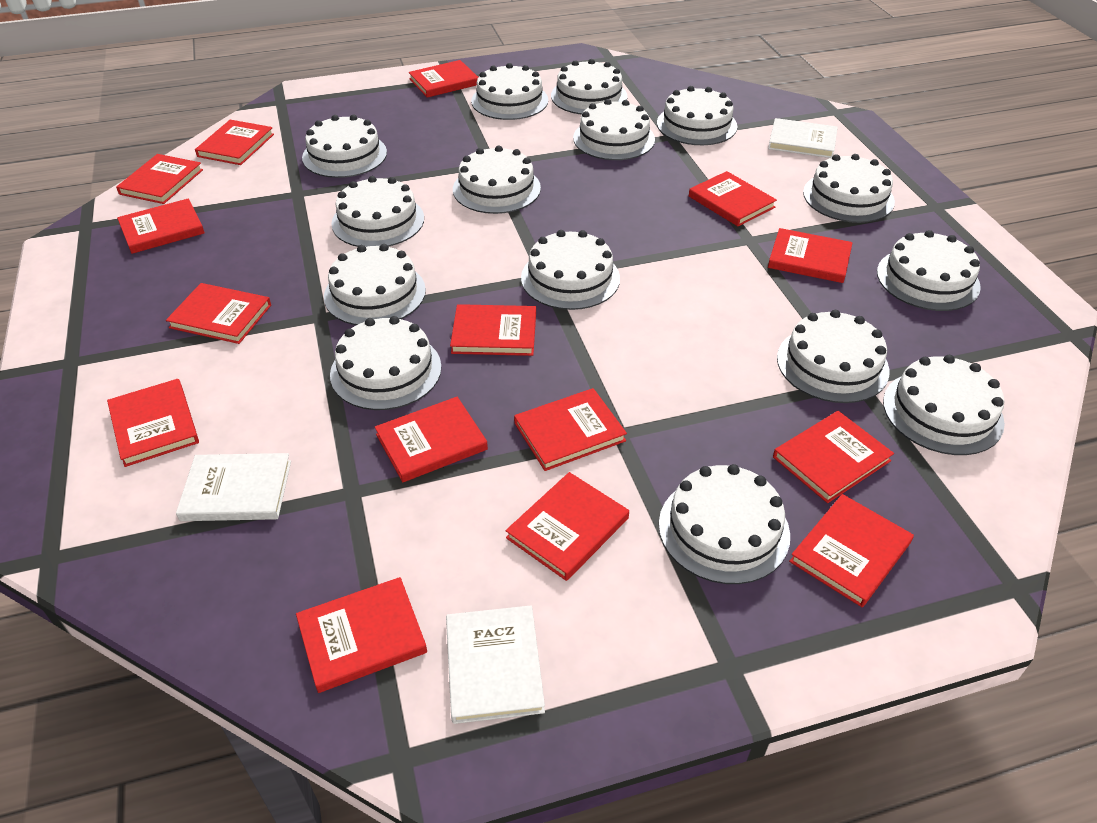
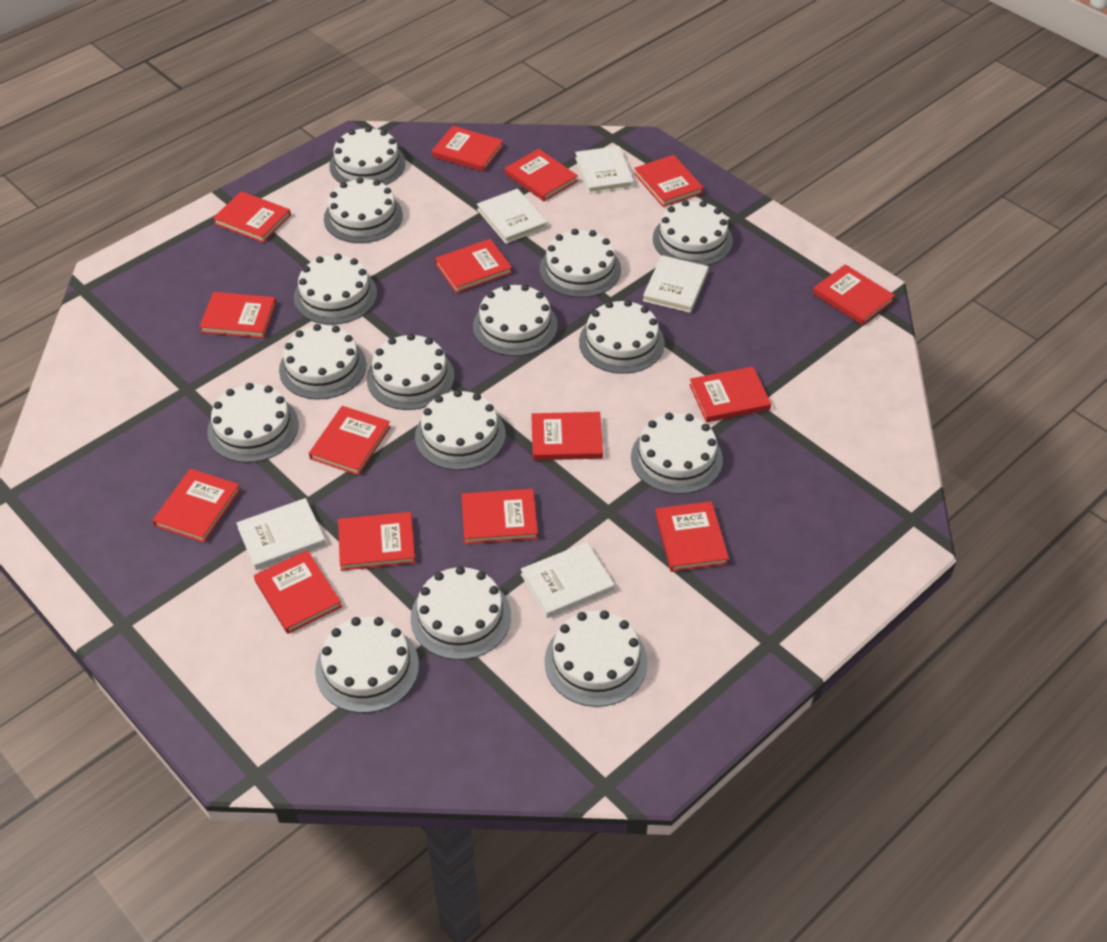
white book: [176,453,291,521] [446,605,545,724] [768,118,838,158] = 3 -> [236,498,326,570] [477,189,547,244] [521,542,614,618] [575,146,634,194] [643,255,709,313] = 5

